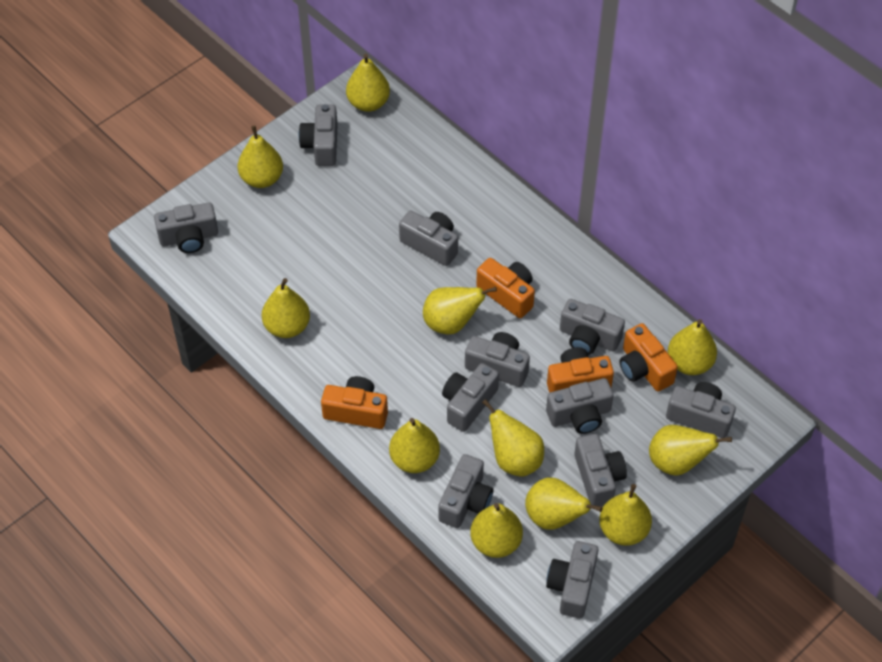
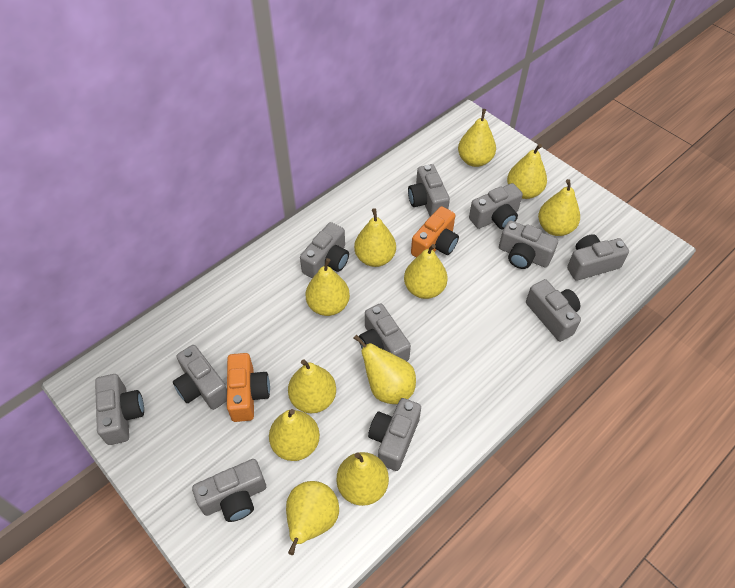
orange camera: [321,376,388,429] [476,258,535,318] [547,347,614,393] [620,323,678,392] = 4 -> [227,353,270,422] [411,206,459,257] = 2

